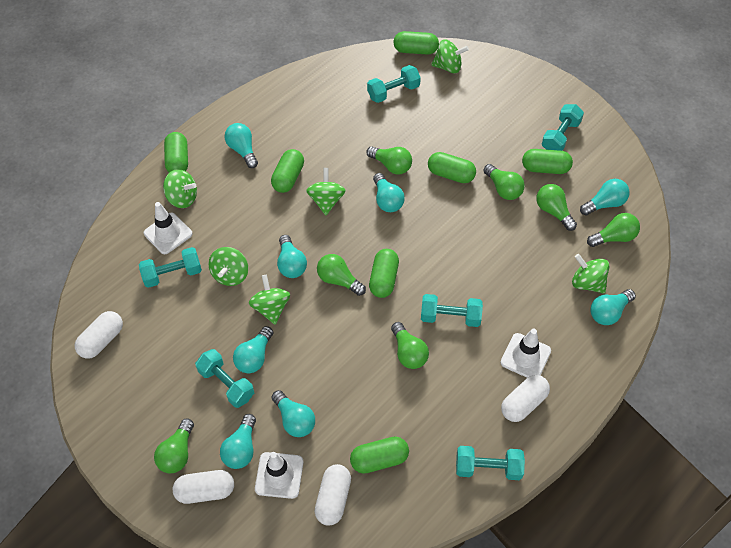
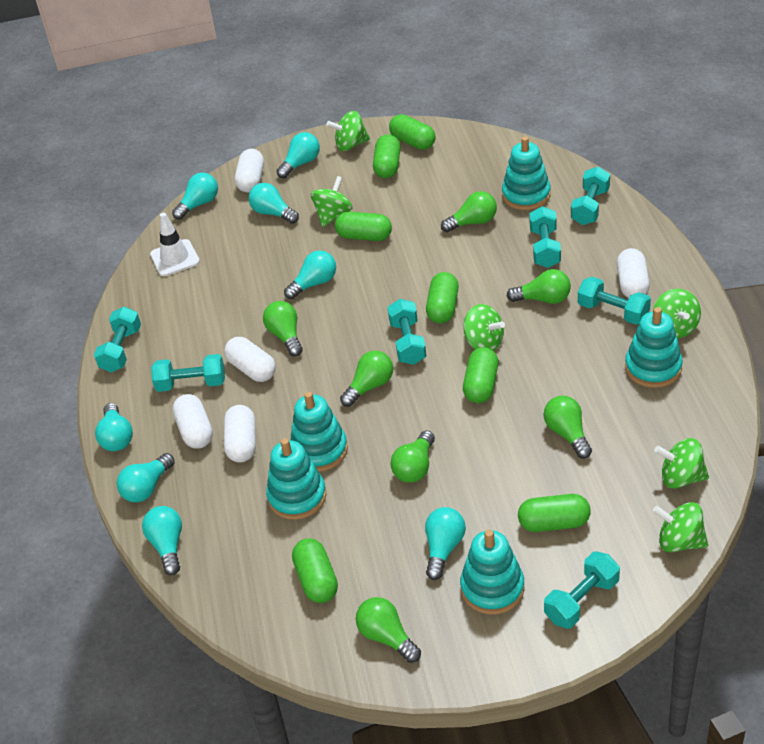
turquoise dumbbell: [139,247,202,288] [195,349,254,408] [367,65,421,103] [421,294,483,327] [456,446,525,480] [542,104,584,151] = 6 -> [94,307,141,372] [151,354,225,392] [387,299,426,365] [529,206,561,268] [544,552,620,629] [571,167,610,225] [578,277,651,325] = 7
turquoise stacking toy: none = 0 -> [266,438,326,520] [290,392,348,472] [460,530,525,615] [502,137,551,210] [625,307,683,388] = 5
white capsule: [75,311,123,359] [173,470,234,504] [315,464,351,526] [501,375,550,422] = 4 -> [173,394,213,449] [224,337,276,382] [224,405,256,463] [235,149,264,192] [617,248,650,298] = 5
white traffic cone: [144,202,193,254] [255,452,303,499] [501,329,551,378] = 3 -> [150,213,200,276] = 1

